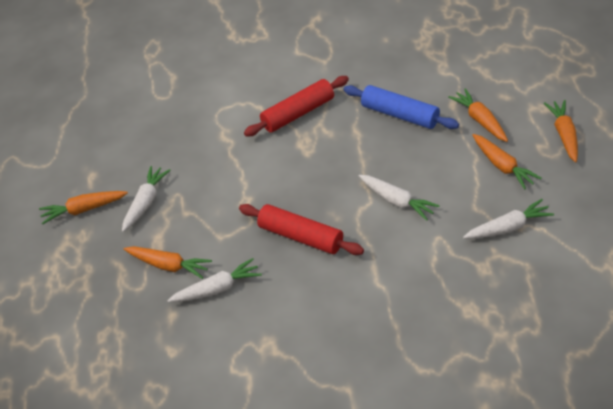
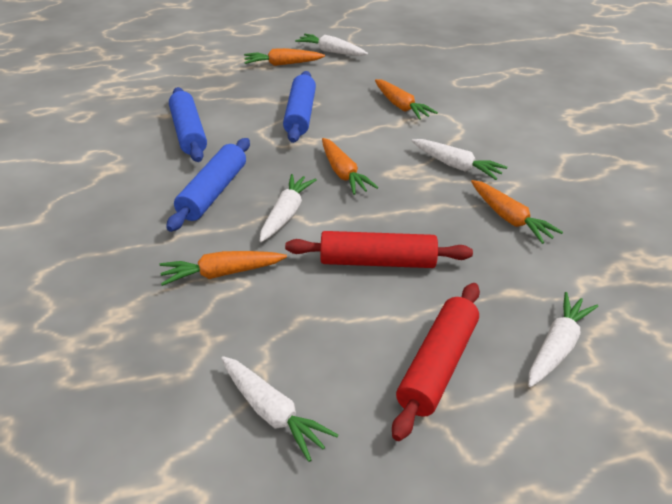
blue rolling pin: [344,85,459,129] = 1 -> [166,138,250,232] [169,87,207,162] [283,71,316,143] = 3
white carrot: [122,166,170,232] [167,258,262,302] [359,175,440,221] [463,199,554,239] = 4 -> [221,356,338,462] [260,174,317,242] [295,34,368,56] [411,139,507,180] [528,292,598,387] = 5

